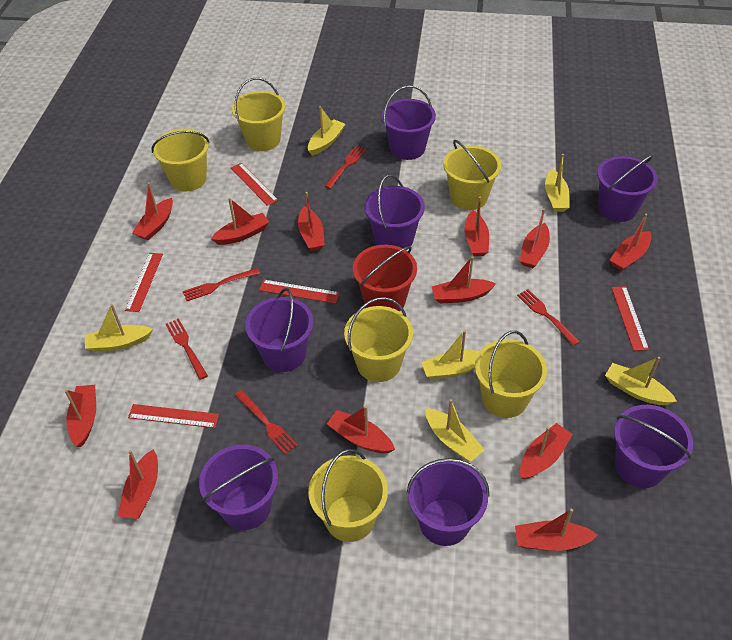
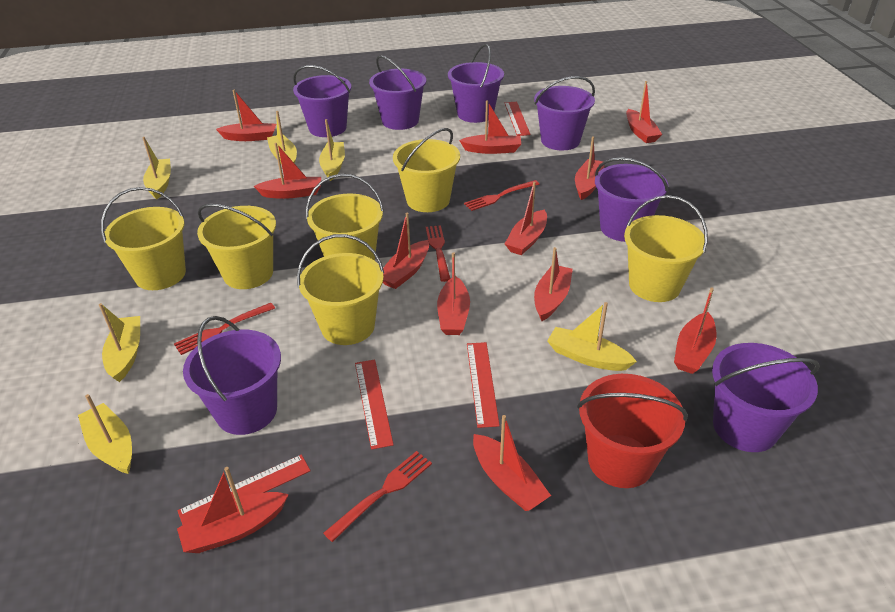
red fork: [166,318,208,380] [183,268,260,301] [235,390,298,455] [325,146,366,189] [517,289,580,346] = 5 -> [174,303,275,355] [323,451,432,542] [426,225,450,282] [464,180,539,211] = 4
red ruler: [125,253,163,312] [128,404,219,428] [231,163,278,206] [259,280,340,304] [611,286,649,351] = 5 -> [178,454,311,525] [355,359,394,450] [467,342,500,428] [504,102,531,136] = 4

